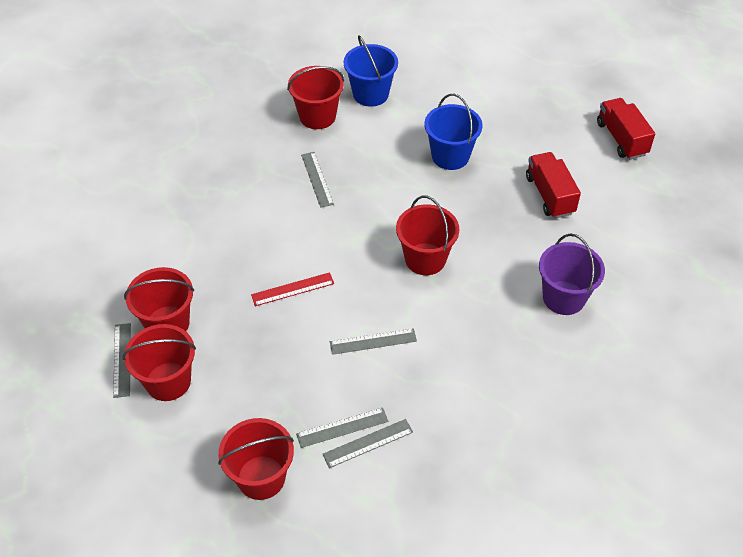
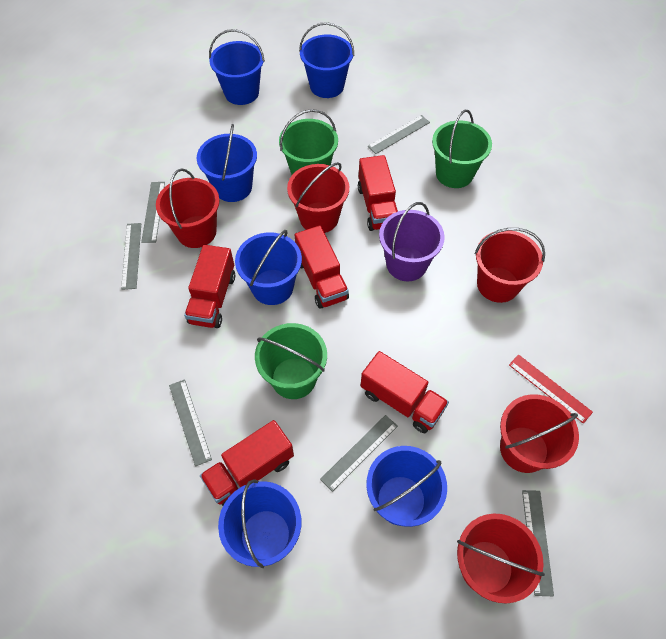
blue bucket: [344,35,398,107] [424,94,483,170] = 2 -> [197,124,257,202] [209,29,265,105] [218,479,301,568] [235,230,302,305] [299,22,354,98] [366,446,447,527] = 6
green bucket: none = 0 -> [255,323,327,399] [279,109,338,175] [432,110,492,188] = 3
grey ruler: [113,323,131,398] [296,408,388,448] [301,152,334,208] [322,419,413,468] [330,328,417,355] = 5 -> [121,223,141,290] [141,182,165,243] [169,379,212,467] [320,415,398,492] [368,115,430,154] [522,490,554,596] = 6
red truck: [526,152,581,218] [597,98,655,159] = 2 -> [184,245,235,328] [200,420,294,506] [295,226,349,309] [358,155,398,231] [361,351,449,433] = 5

